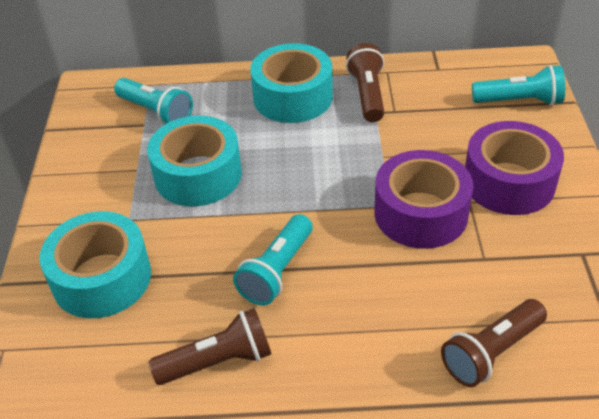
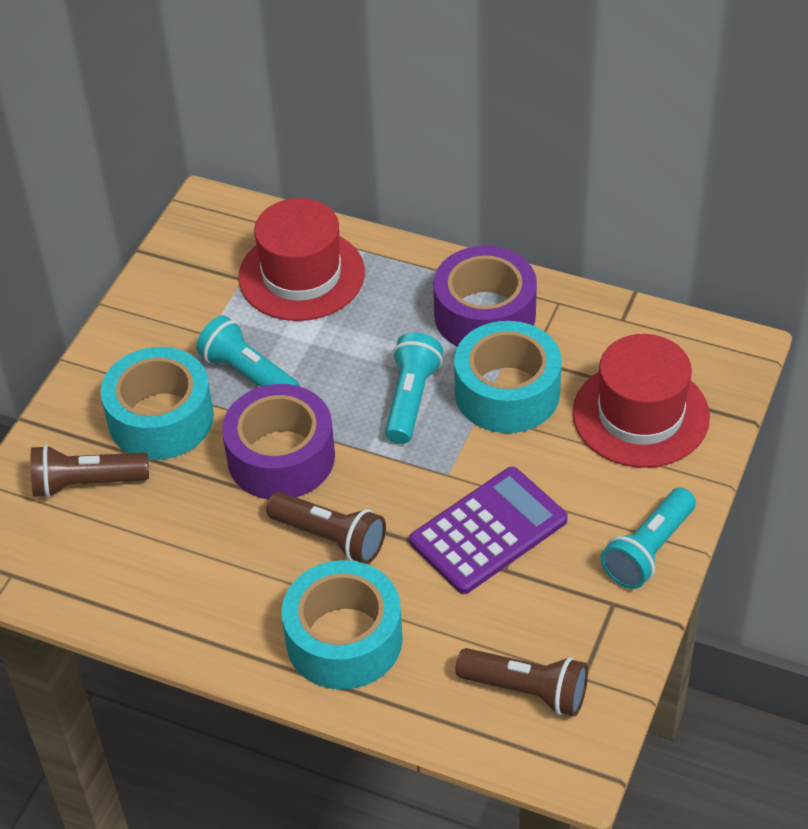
purple calculator: none = 0 -> [409,467,568,594] = 1
red hat: none = 0 -> [238,198,365,321] [572,334,710,468] = 2

